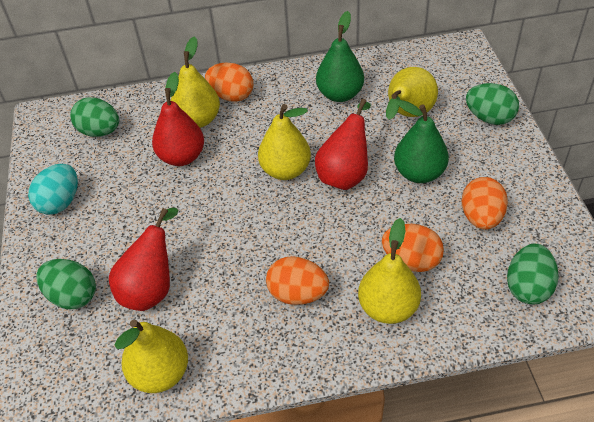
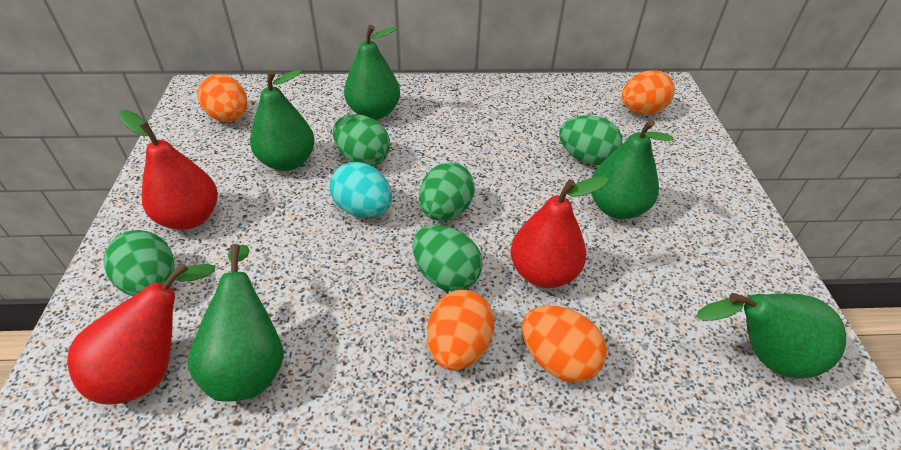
green egg: [36,259,96,309] [70,97,119,137] [466,83,519,125] [507,244,559,304] = 4 -> [103,230,174,296] [333,114,390,166] [413,225,482,292] [419,162,475,221] [559,115,623,165] = 5
green pear: [316,11,364,102] [394,100,449,183] = 2 -> [188,244,284,402] [250,69,315,171] [344,25,400,120] [591,119,674,219] [696,293,846,378] = 5
yellow pear: [115,320,188,393] [171,36,220,128] [258,104,311,180] [358,218,421,324] [386,67,438,120] = 5 -> none = 0

